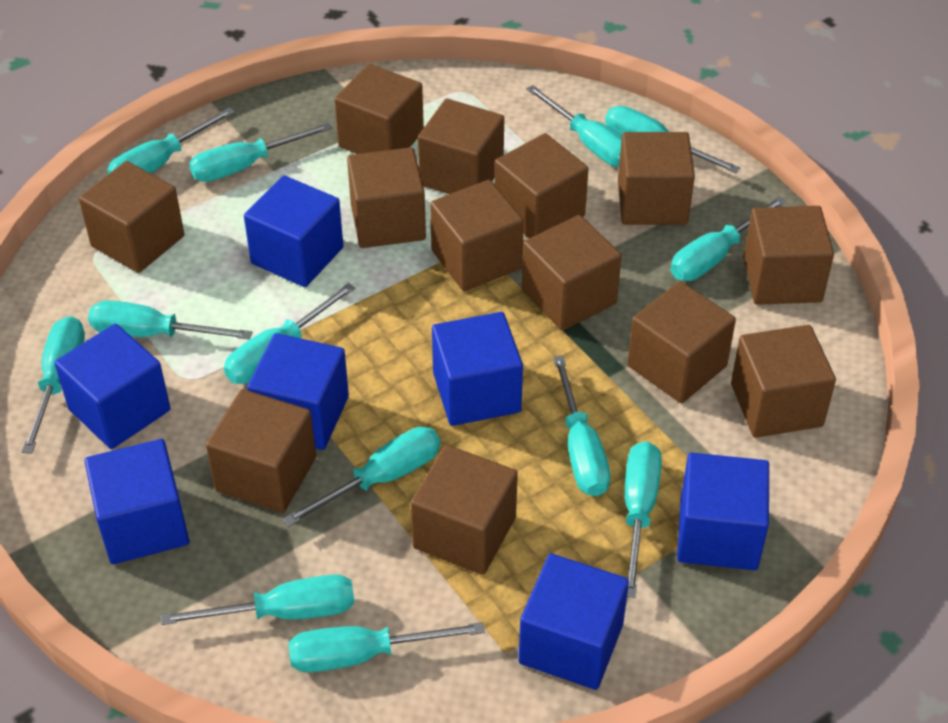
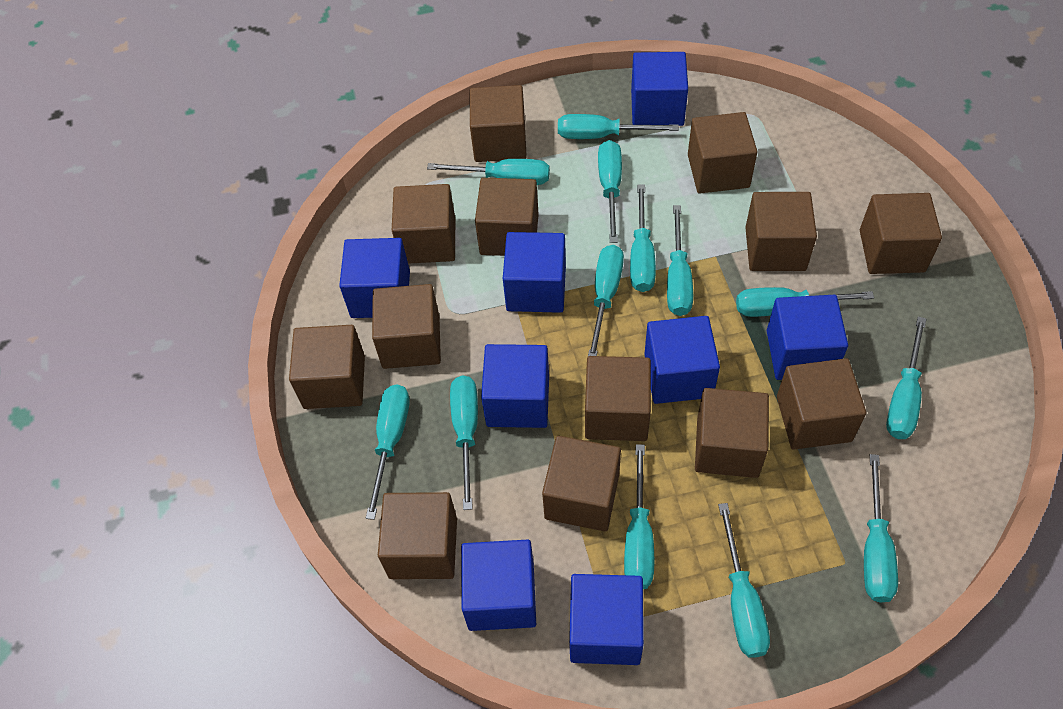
blue cube: [54,324,170,449] [84,439,189,564] [244,176,343,287] [247,333,349,450] [432,312,523,426] [519,554,629,690] [677,453,769,570] = 7 -> [339,238,410,318] [461,540,536,631] [481,344,549,428] [503,232,566,313] [569,574,644,665] [631,52,688,126] [644,316,720,404] [767,295,848,380] = 8

